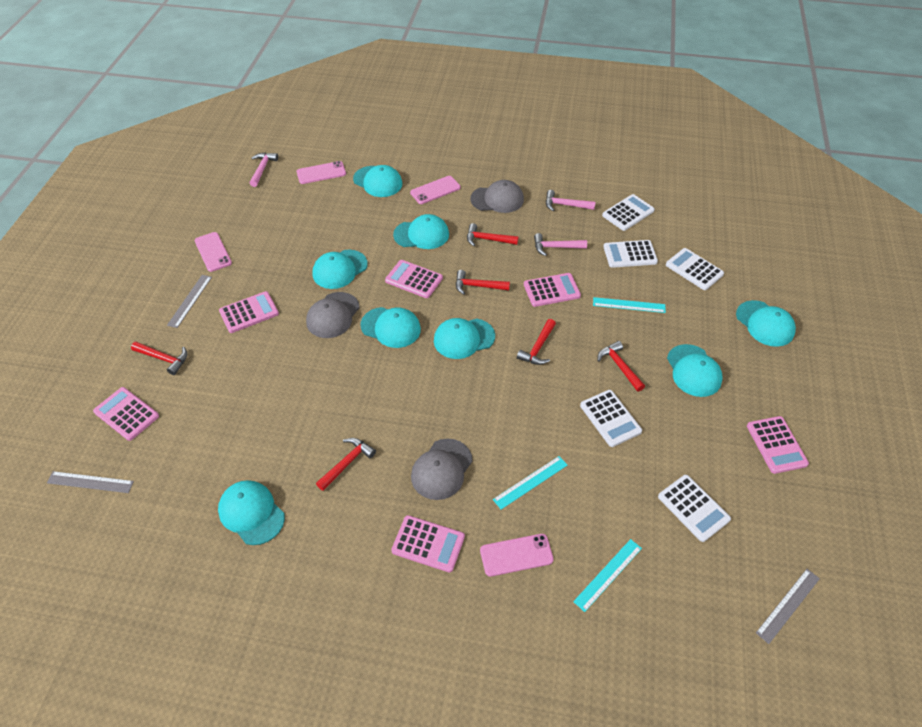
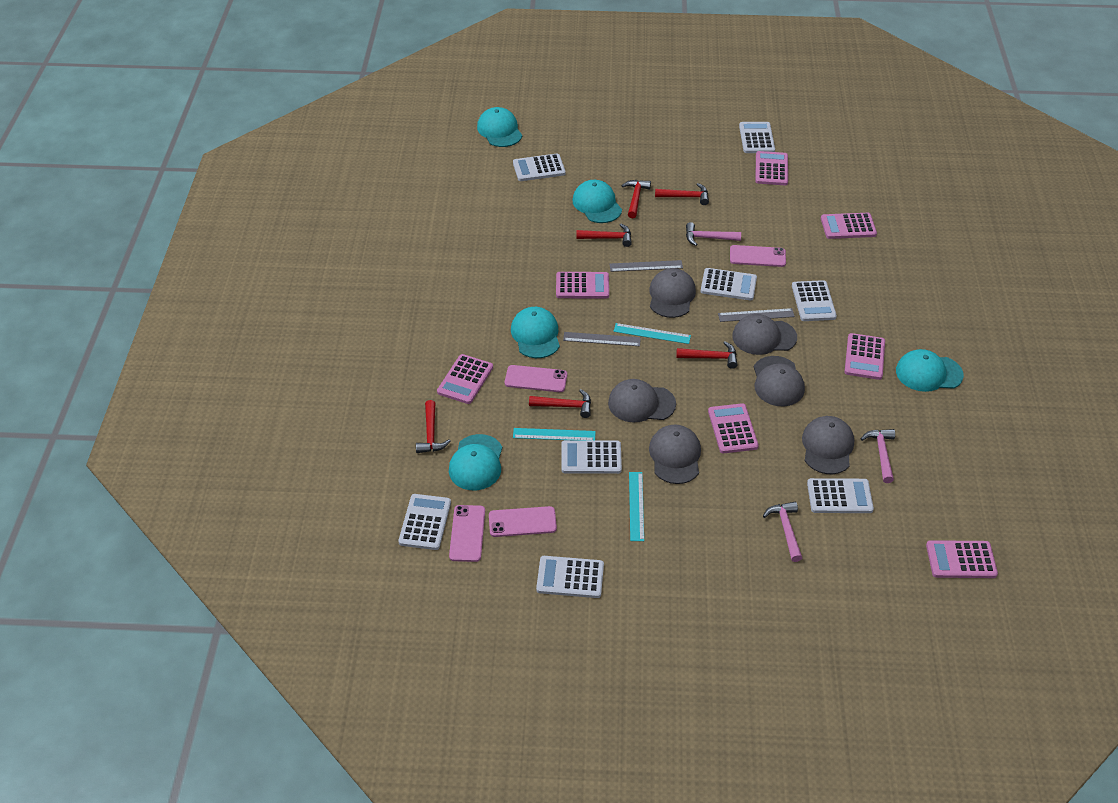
grey cap: [306,292,360,338] [411,439,473,500] [470,180,524,213] = 3 -> [608,379,676,422] [649,268,696,318] [649,425,701,484] [732,314,797,355] [754,356,805,406] [802,416,854,474] = 6
pink calculator: [93,387,159,441] [219,291,279,333] [385,260,443,298] [391,515,465,573] [524,273,581,307] [747,416,809,474] = 6 -> [437,354,493,404] [556,272,609,299] [708,403,759,453] [755,151,788,185] [821,213,877,239] [845,333,885,380] [926,540,998,578] = 7
turquoise cap: [218,480,285,545] [313,250,368,289] [353,165,402,197] [360,307,421,348] [393,214,449,249] [434,318,495,359] [667,344,723,397] [736,300,796,347] = 8 -> [449,434,502,490] [477,107,522,147] [511,307,560,358] [572,180,622,223] [896,349,964,392] = 5
white calculator: [580,390,642,447] [602,194,655,231] [603,240,658,268] [658,475,731,542] [666,248,724,290] = 5 -> [398,494,451,550] [513,153,565,181] [536,556,604,598] [561,440,622,474] [701,268,757,300] [739,122,775,153] [792,280,837,321] [807,478,874,513] = 8

